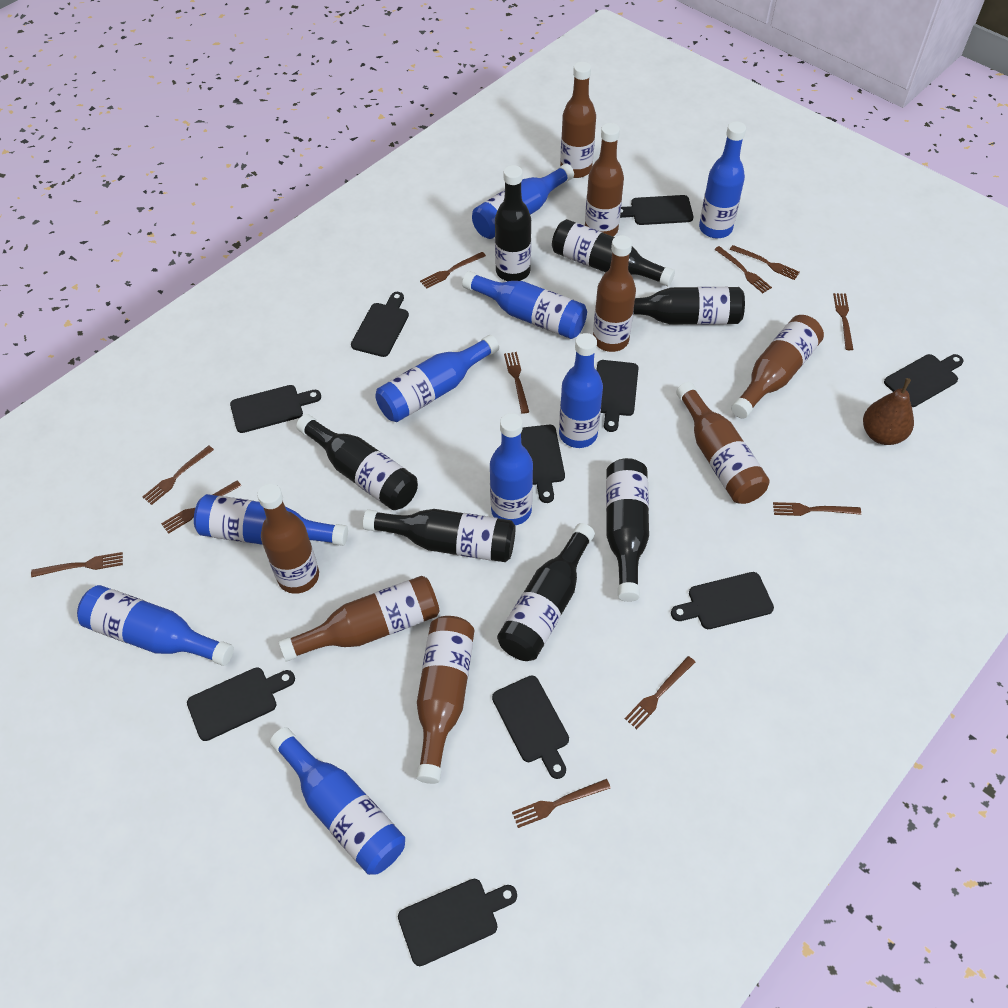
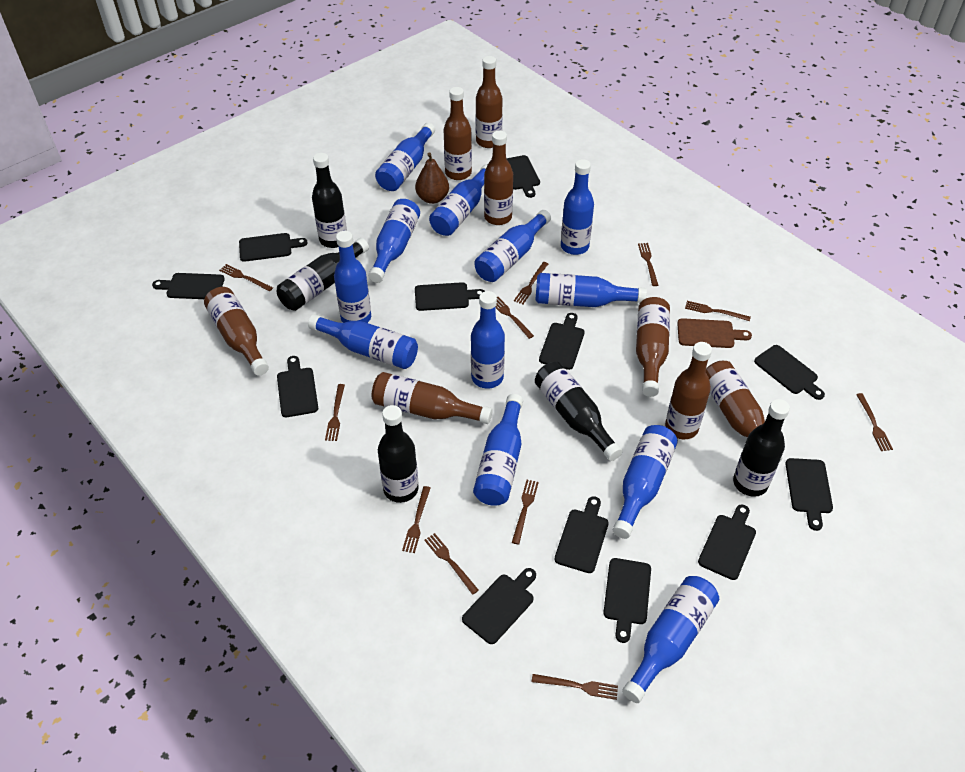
black bottle: [296,414,418,510] [363,509,516,562] [495,165,531,281] [497,523,595,661] [552,219,675,286] [606,458,649,602] [633,287,745,325] = 7 -> [277,238,369,311] [312,153,347,248] [378,405,419,503] [535,362,623,461] [733,399,790,497] = 5
black cutting board: [187,667,295,741] [230,385,321,433] [351,292,409,357] [398,879,517,966] [492,675,569,779] [521,425,565,503] [597,360,638,432] [620,195,693,225] [671,572,774,629] [884,354,964,407] = 10 -> [152,273,225,299] [239,233,308,262] [277,356,318,417] [415,282,485,311] [462,568,536,644] [506,155,540,198] [539,313,585,370] [554,496,609,573] [603,558,651,643] [698,505,756,580] [754,345,825,400] [785,458,833,531] = 12
blue bottle: [77,585,234,666] [194,494,348,546] [270,727,405,875] [375,335,499,422] [462,271,587,339] [472,164,574,239] [490,413,533,525] [559,333,603,448] [699,122,746,238] = 9 -> [308,314,418,369] [334,231,371,323] [368,199,420,283] [375,123,435,191] [429,164,488,236] [471,291,505,389] [473,394,523,506] [474,210,551,282] [535,273,647,307] [561,159,594,255] [613,425,678,539] [622,576,719,703] = 12
brown cutting board: none = 0 -> [677,318,752,348] = 1

